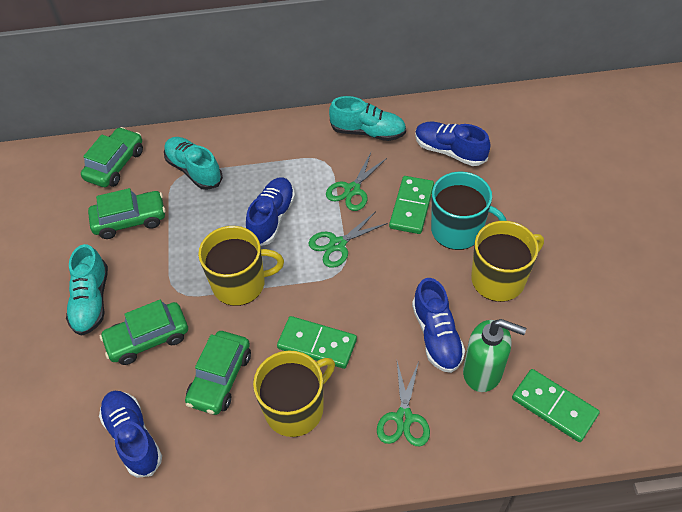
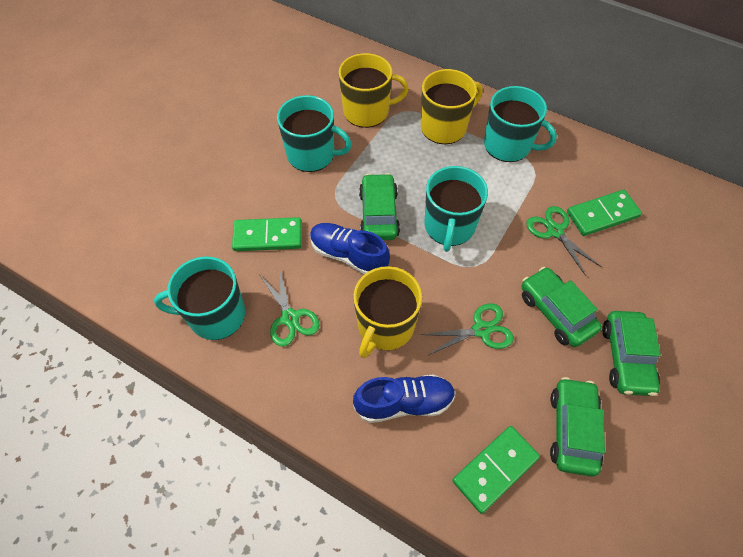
blue shoe: [99,391,162,478] [246,177,295,246] [412,278,465,373] [415,122,490,166] = 4 -> [310,223,390,274] [353,374,456,423] = 2
green soap dispenser: [463,319,526,392] = 1 -> none = 0
turquoise mug: [431,172,507,250] = 1 -> [154,257,245,340] [277,95,352,172] [424,166,488,252] [484,86,557,162] = 4
turquoise shoe: [66,244,108,336] [164,137,223,190] [329,96,406,141] = 3 -> none = 0

